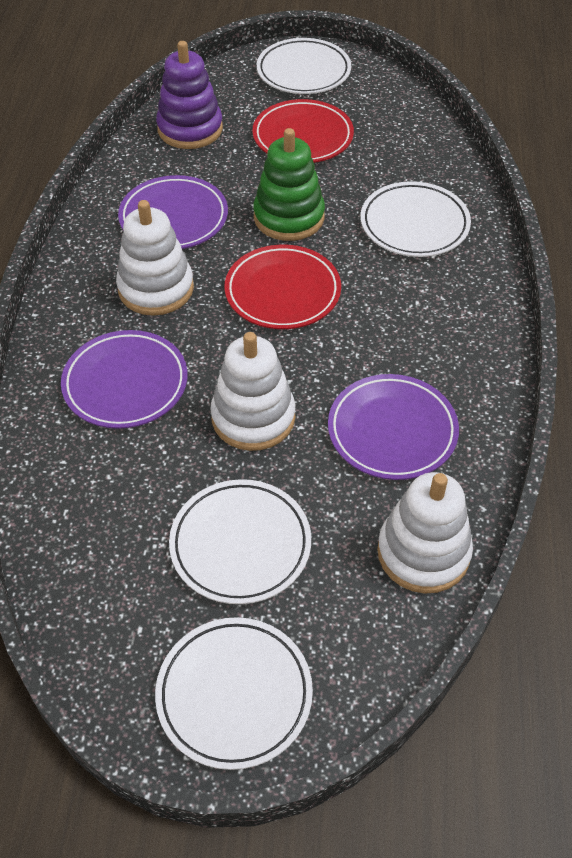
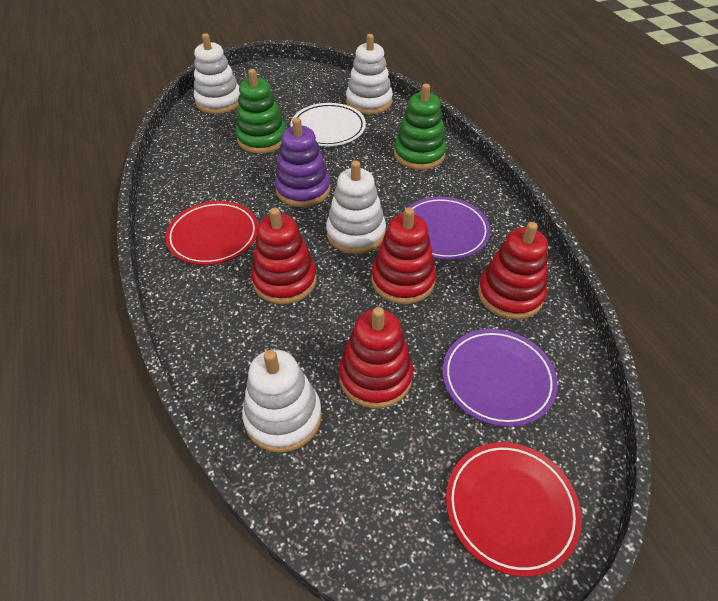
green stacking toy: [253,128,325,241] = 1 -> [236,69,286,154] [394,84,446,170] = 2
purple plate: [61,330,188,429] [118,175,228,249] [328,374,459,480] = 3 -> [402,197,490,260] [442,329,558,427] = 2
red stacking toy: none = 0 -> [251,208,317,304] [339,307,413,409] [371,207,436,304] [478,222,548,320] = 4
white plate: [155,617,313,770] [169,479,311,604] [257,38,351,94] [361,181,471,257] = 4 -> [291,103,366,146] = 1
white stacking toy: [116,200,194,316] [210,332,295,451] [377,472,473,594] = 3 -> [194,33,240,114] [242,349,322,453] [326,161,386,254] [346,34,393,115] = 4

